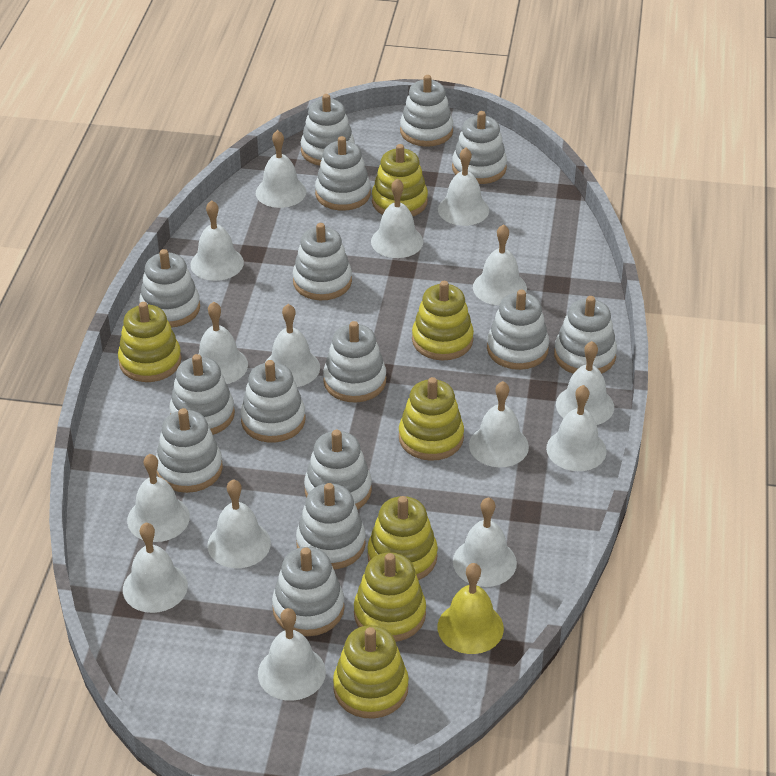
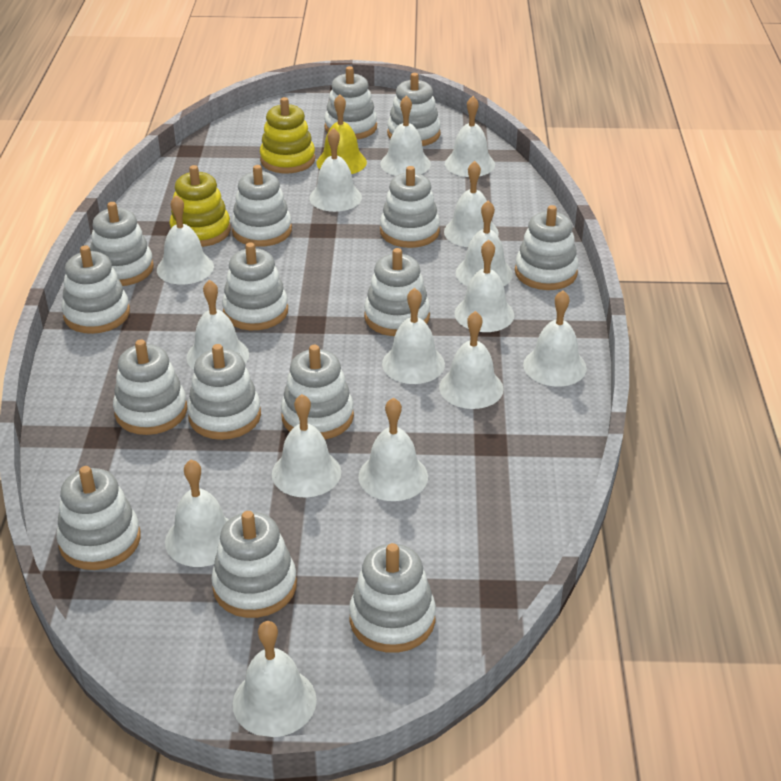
yellow stacking toy: [118,302,181,382] [333,625,409,719] [354,552,426,642] [367,496,438,580] [372,144,428,216] [399,377,464,461] [412,281,474,360] = 7 -> [169,165,231,247] [260,97,315,173] = 2

